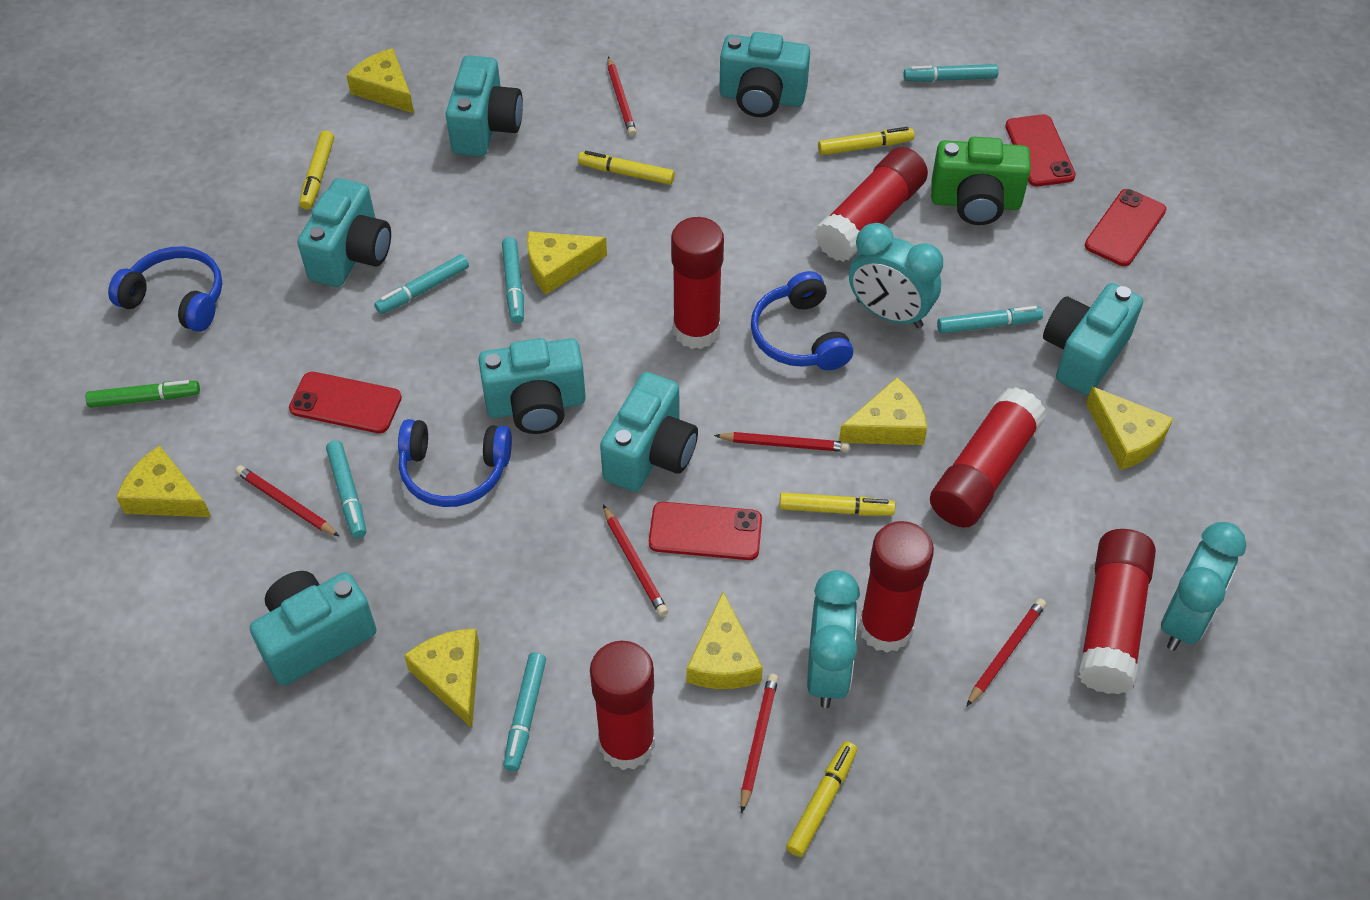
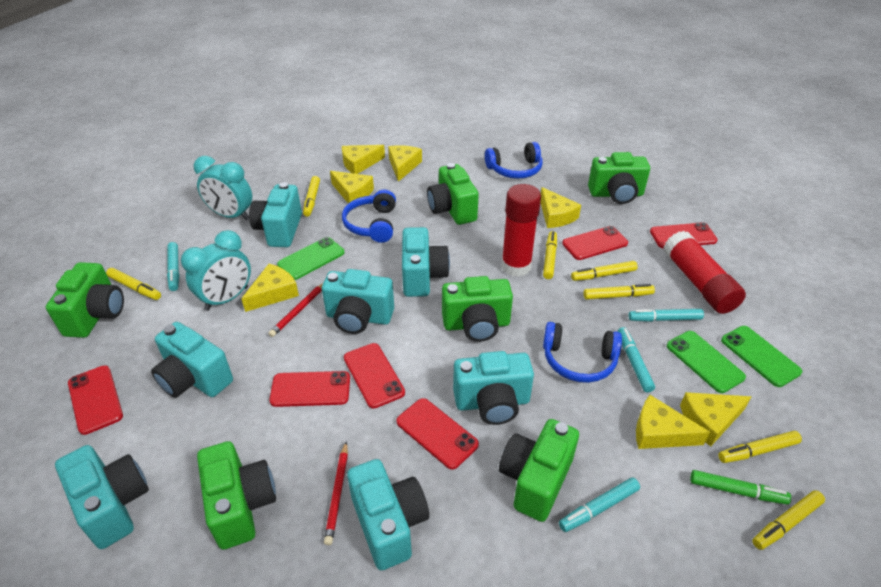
green camera: [931,137,1031,225] = 1 -> [46,262,124,338] [197,441,276,550] [427,163,479,225] [442,276,513,342] [499,419,579,522] [588,152,650,204] = 6
green phone: none = 0 -> [277,237,344,280] [667,331,746,393] [721,326,802,387] = 3
red glue stick: [590,641,655,770] [671,217,724,349] [815,147,928,262] [859,521,934,653] [930,387,1046,527] [1078,529,1156,694] = 6 -> [501,184,541,277] [664,231,746,314] = 2
red pencil: [235,465,340,537] [603,505,668,616] [608,56,637,136] [714,432,849,452] [741,674,779,813] [966,598,1046,707] = 6 -> [269,283,323,337] [324,441,348,545] = 2
red phone: [289,372,402,433] [649,502,762,560] [1005,114,1076,187] [1085,189,1166,266] = 4 -> [68,365,123,435] [269,371,350,407] [344,343,405,408] [396,398,479,469] [562,226,628,260] [650,222,718,248] = 6
turquoise clock: [807,570,860,708] [849,223,943,328] [1161,522,1246,651] = 3 -> [181,230,251,311] [194,156,252,221] = 2
turquoise marker: [326,441,366,538] [374,254,469,314] [502,237,524,323] [503,652,546,771] [903,64,999,82] [937,306,1043,334] = 6 -> [167,242,179,291] [559,478,640,532] [618,327,655,392] [629,309,704,322] = 4
yellow marker: [299,131,334,209] [578,151,675,185] [779,493,895,516] [786,741,857,857] [818,127,914,155] = 5 -> [106,268,161,300] [303,176,320,217] [543,231,557,279] [571,261,638,281] [583,284,655,300] [718,431,802,463] [752,490,825,550] = 7

